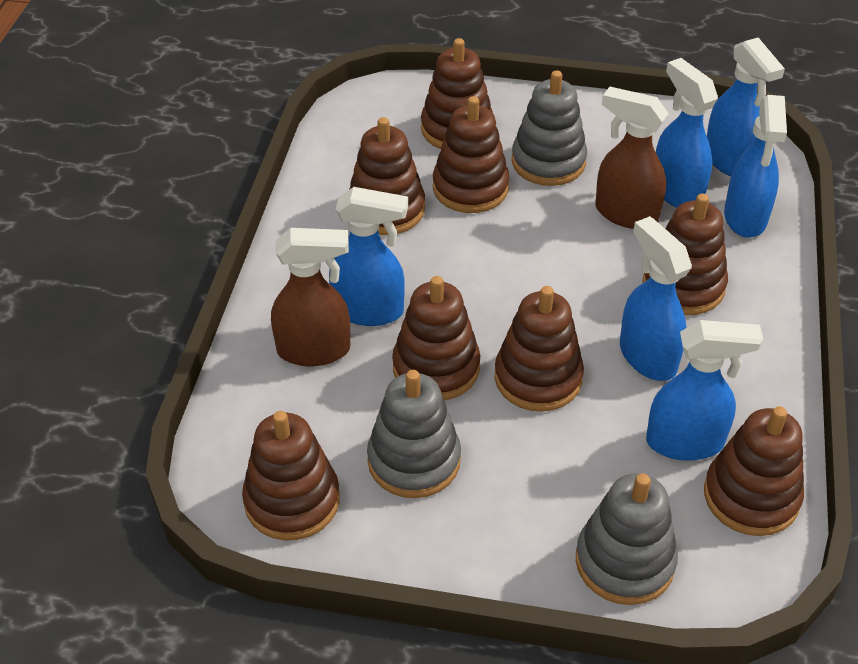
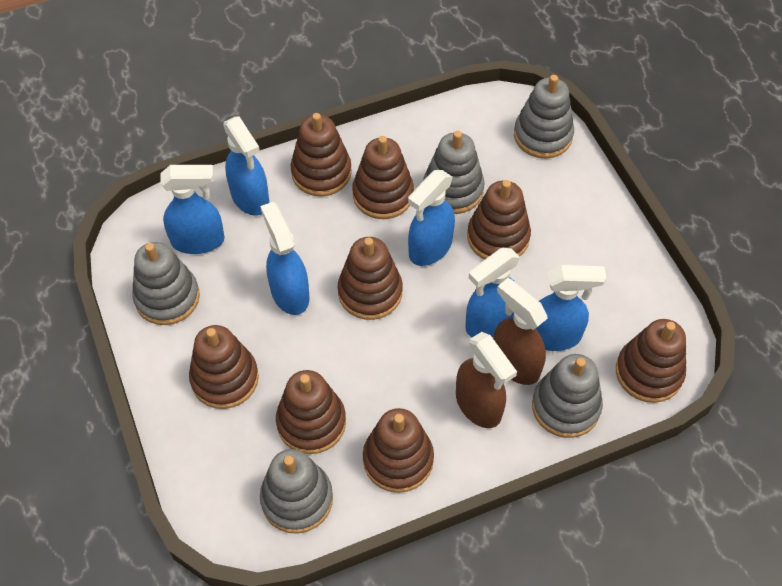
grey stacking toy: [367,370,461,498] [512,70,587,186] [576,473,678,605] = 3 -> [132,242,200,325] [260,449,333,534] [423,131,485,214] [514,75,574,159] [532,354,603,438] = 5

